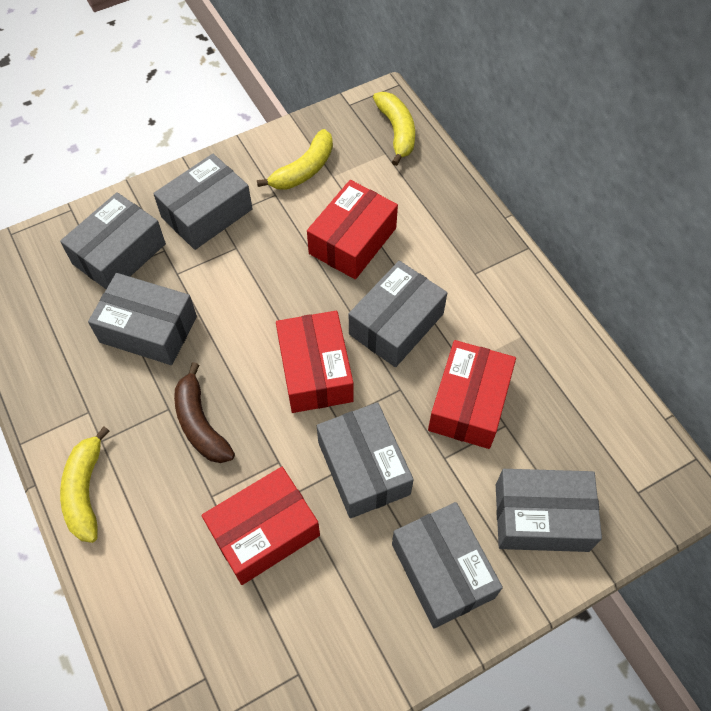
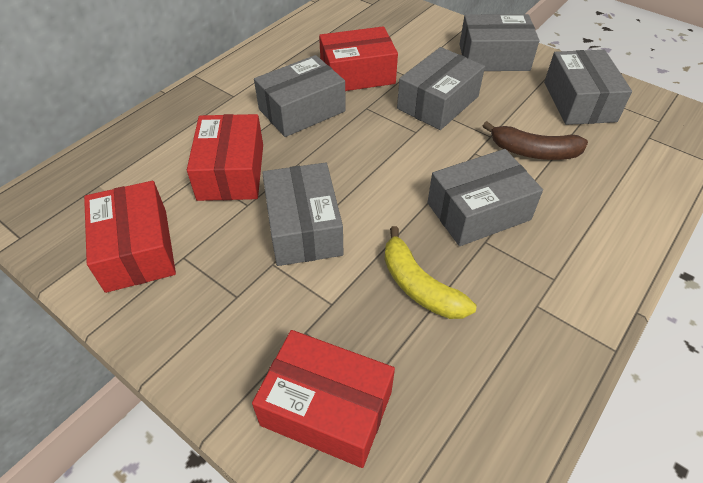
grey box: [60,192,166,289] [88,273,197,365] [153,154,252,250] [317,402,414,518] [349,261,447,367] [392,502,503,628] [496,469,602,552] = 7 -> [254,55,346,137] [262,163,343,266] [397,47,485,130] [427,149,543,246] [460,14,539,71] [544,50,632,125] = 6
yellow banana: [60,427,109,543] [257,129,333,190] [373,92,415,166] = 3 -> [384,226,476,319] = 1

